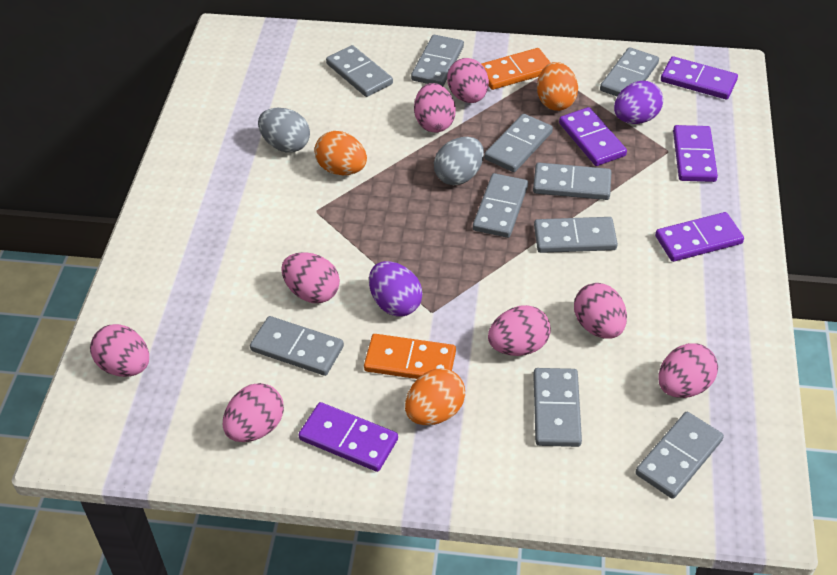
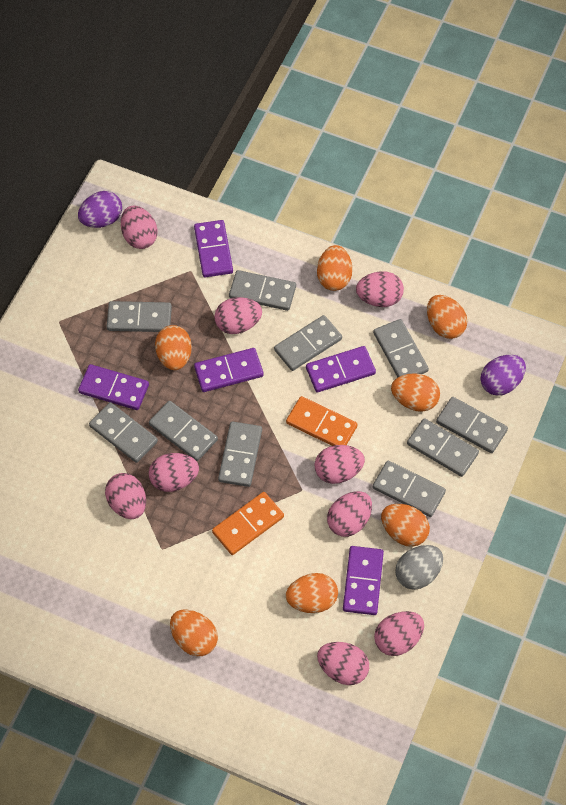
grey egg: [258,108,310,153] [434,137,484,185] = 2 -> [395,545,443,590] = 1
orange egg: [314,131,367,175] [405,368,465,425] [537,62,578,111] = 3 -> [155,325,192,370] [170,610,218,656] [286,573,338,613] [317,245,352,291] [381,504,430,547] [391,373,440,412] [427,295,467,339] = 7
pink egg: [90,324,149,377] [223,383,284,442] [281,252,340,303] [414,83,456,132] [447,58,489,103] [488,305,551,356] [574,283,627,339] [658,343,718,398] = 8 -> [105,473,146,519] [121,206,158,249] [149,453,199,492] [214,297,262,334] [314,445,365,484] [317,642,369,685] [327,491,372,537] [356,271,404,307] [374,611,424,656] = 9

